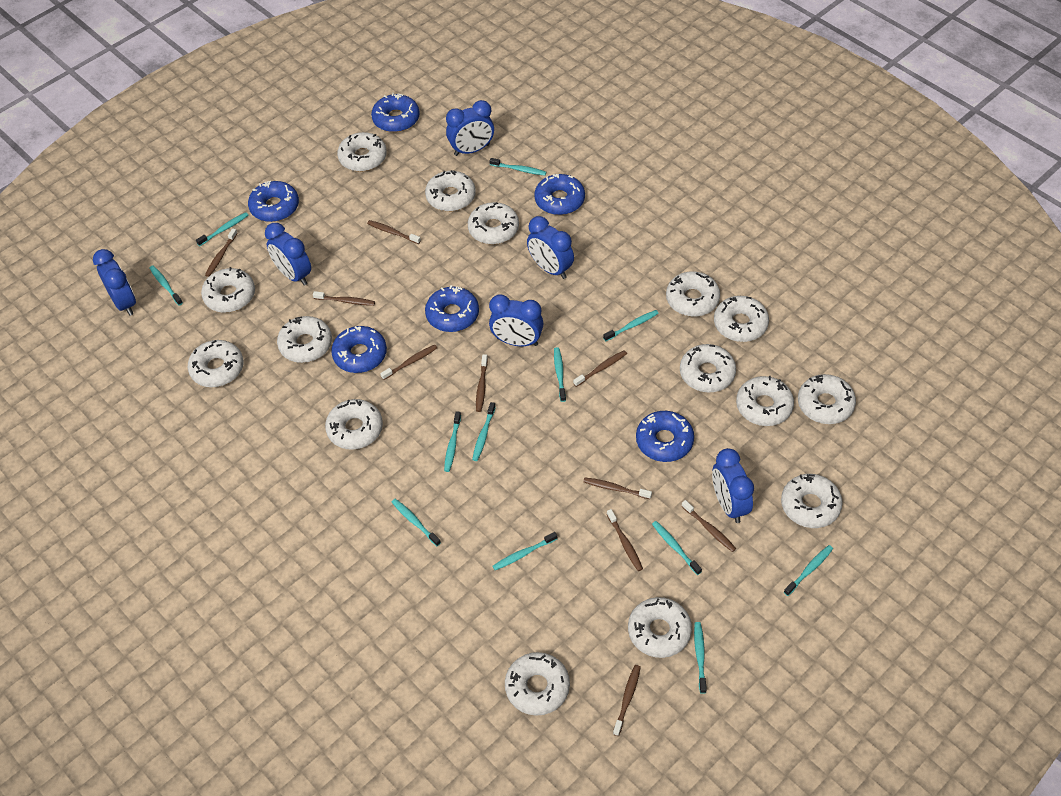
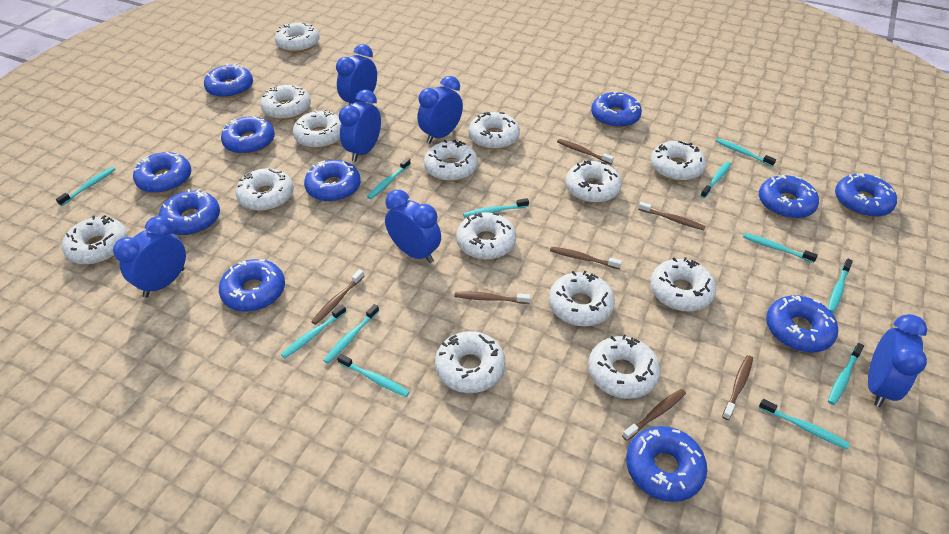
blue donut: [248,181,299,222] [331,326,387,373] [371,93,420,132] [425,285,479,332] [534,174,585,215] [636,411,694,462] = 6 -> [133,152,191,193] [159,189,220,236] [204,63,253,98] [219,259,285,312] [221,116,275,154] [304,160,361,202] [591,91,642,128] [626,426,707,502] [759,175,819,219] [766,295,838,353] [835,173,897,217] = 11
brown toothbrush: [205,228,238,277] [313,291,375,306] [367,220,421,244] [380,345,437,380] [476,354,488,412] [573,350,627,387] [583,477,652,499] [607,509,643,571] [613,665,641,736] [681,500,736,552] = 10 -> [311,269,364,325] [454,291,531,304] [550,247,622,269] [557,139,614,164] [622,389,686,441] [638,202,706,230] [722,355,753,420] = 7
white donut: [188,340,243,387] [201,267,255,313] [277,316,332,363] [325,399,383,450] [337,132,387,172] [425,170,476,211] [468,202,519,244] [505,652,570,716] [628,597,692,658] [666,271,720,317] [680,344,736,392] [714,296,769,342] [736,376,794,426] [781,474,843,528] [798,374,856,424] = 15 -> [62,215,128,265] [236,168,294,211] [260,85,311,120] [275,22,320,53] [293,109,341,149] [424,139,478,181] [435,331,505,393] [456,212,516,260] [468,112,520,150] [549,271,615,327] [565,160,622,203] [588,335,660,399] [650,257,716,312] [651,141,706,181] = 14

